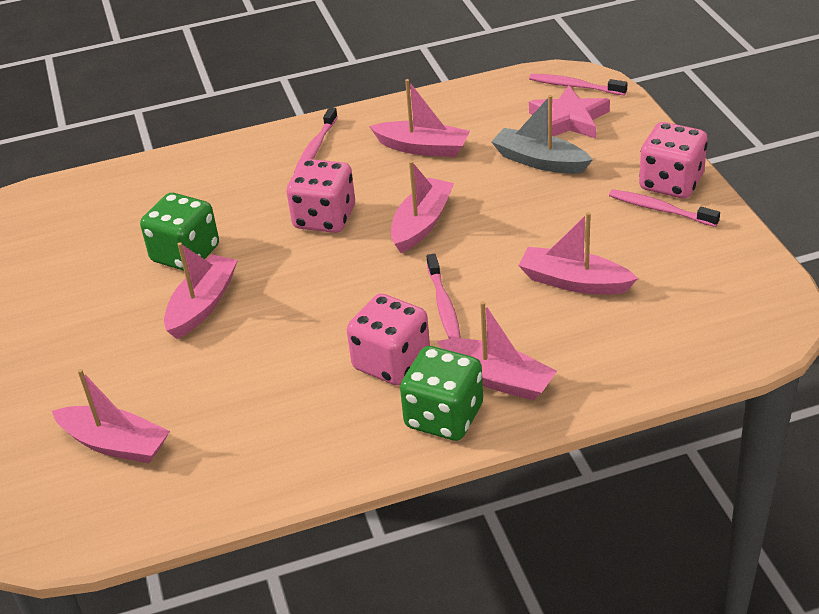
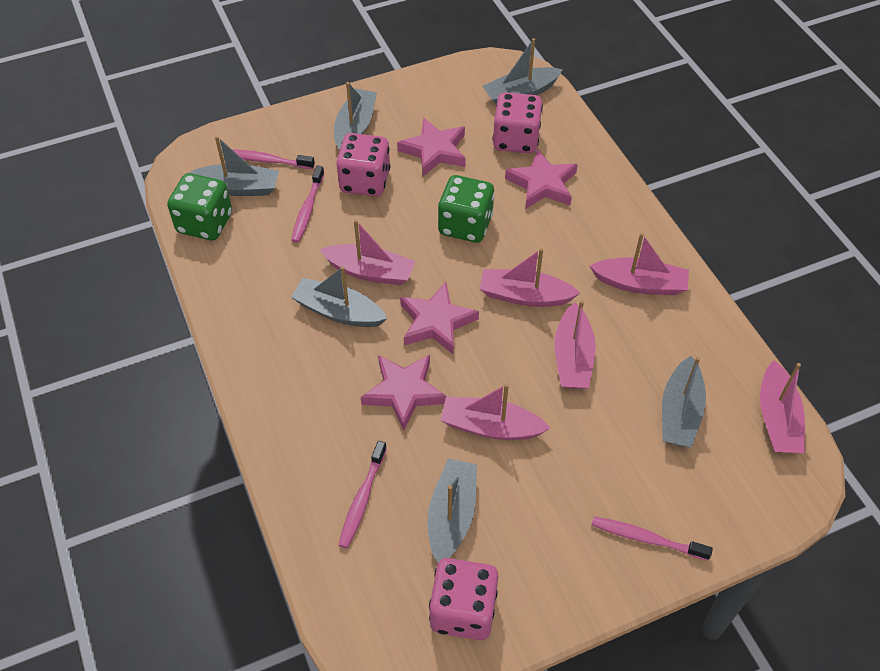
grey boat: [491,95,593,174] = 1 -> [189,136,279,196] [291,266,387,327] [334,82,377,150] [427,459,477,563] [483,38,563,104] [662,356,706,448] = 6
pink star: [529,85,610,139] = 1 -> [361,355,447,430] [397,118,466,176] [400,282,479,355] [505,149,578,209] = 4

